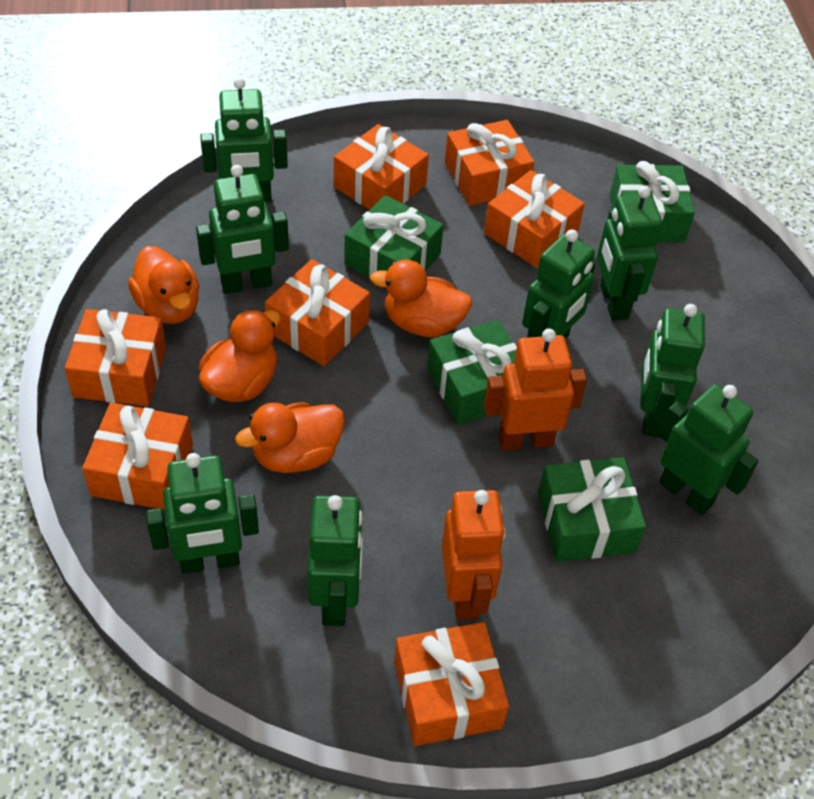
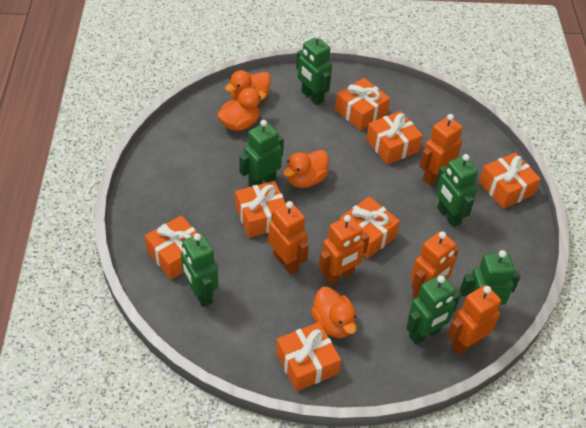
green gift: [344,195,443,279] [427,320,517,425] [538,457,646,562] [610,161,695,242] = 4 -> none = 0
green robot: [146,453,259,574] [196,165,289,294] [200,77,288,202] [307,495,363,626] [522,229,595,339] [597,186,662,320] [640,304,705,437] [659,384,758,515] = 8 -> [181,233,218,307] [239,120,284,187] [296,33,332,105] [406,275,460,344] [436,154,478,227] [460,250,520,310] = 6
orange robot: [442,490,505,620] [484,328,587,450] = 2 -> [268,201,309,275] [319,215,369,285] [411,231,458,298] [419,114,463,185] [447,285,501,355] = 5

